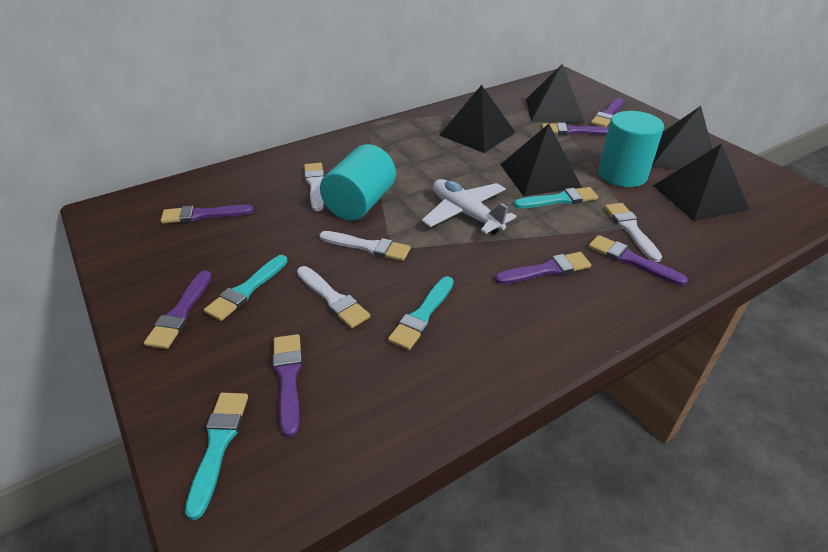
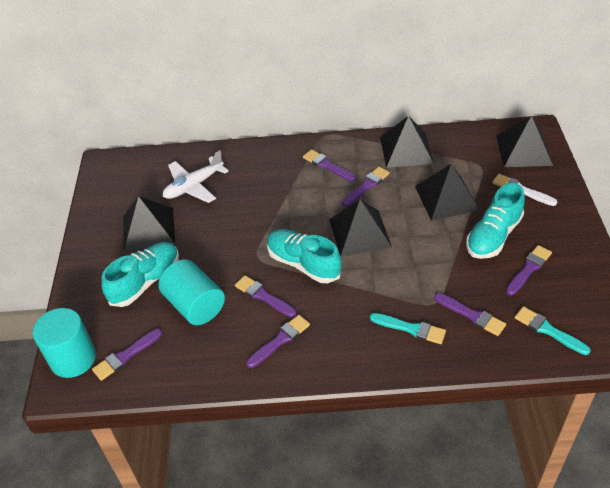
turquoise brush: [185,393,248,520] [204,255,288,321] [388,276,454,350] [514,187,598,208] = 4 -> [370,313,446,344] [515,306,591,355] = 2
turquoise shoe: none = 0 -> [101,242,179,307] [267,229,342,283] [466,183,525,259] = 3
white brush: [297,266,370,328] [304,163,324,211] [319,231,411,261] [605,203,662,262] = 4 -> [492,174,557,206] = 1

